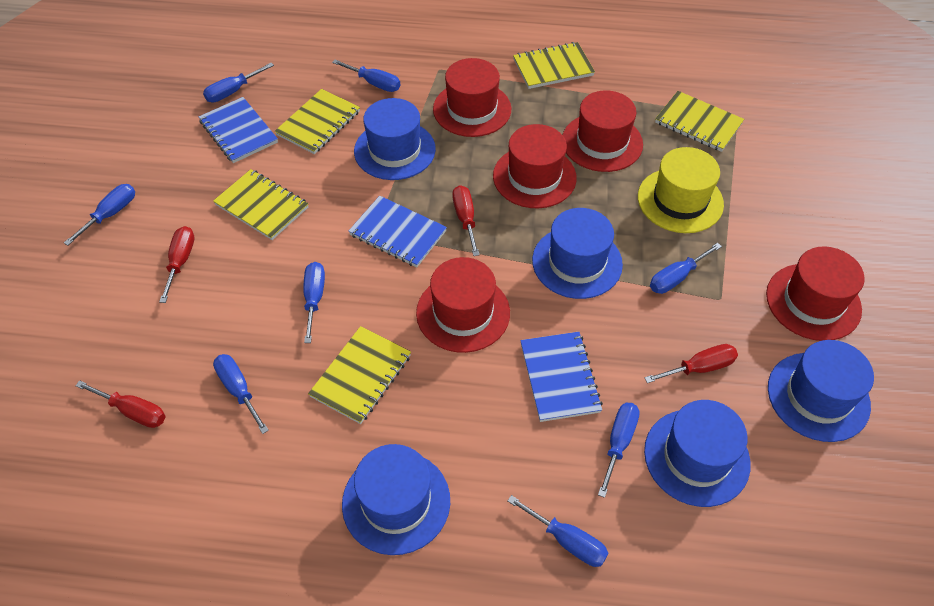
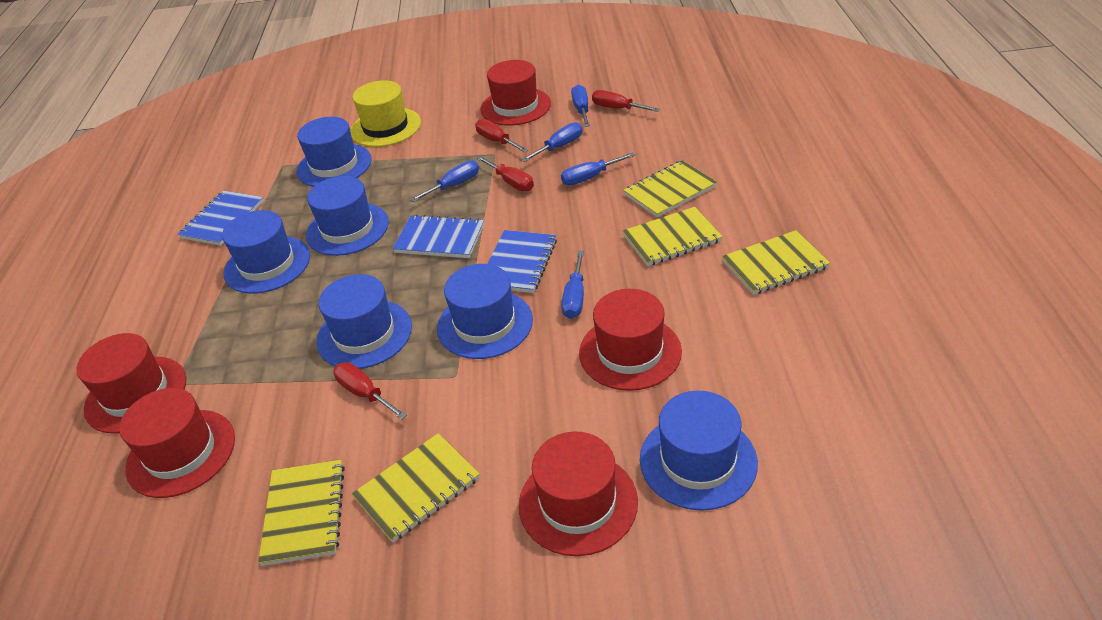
blue hat: [342,444,450,555] [354,98,436,180] [532,208,623,299] [644,400,751,507] [768,340,874,442] = 5 -> [222,210,310,294] [296,117,372,187] [306,176,389,256] [316,274,412,369] [437,264,533,359] [640,390,758,511] = 6
blue screwdriver: [64,184,135,246] [203,63,274,102] [213,354,269,434] [303,262,325,343] [332,59,400,92] [507,495,609,567] [598,403,640,498] [650,243,722,294] = 8 -> [410,161,479,202] [521,122,582,162] [561,152,635,185] [561,251,584,319] [571,85,590,127] = 5

